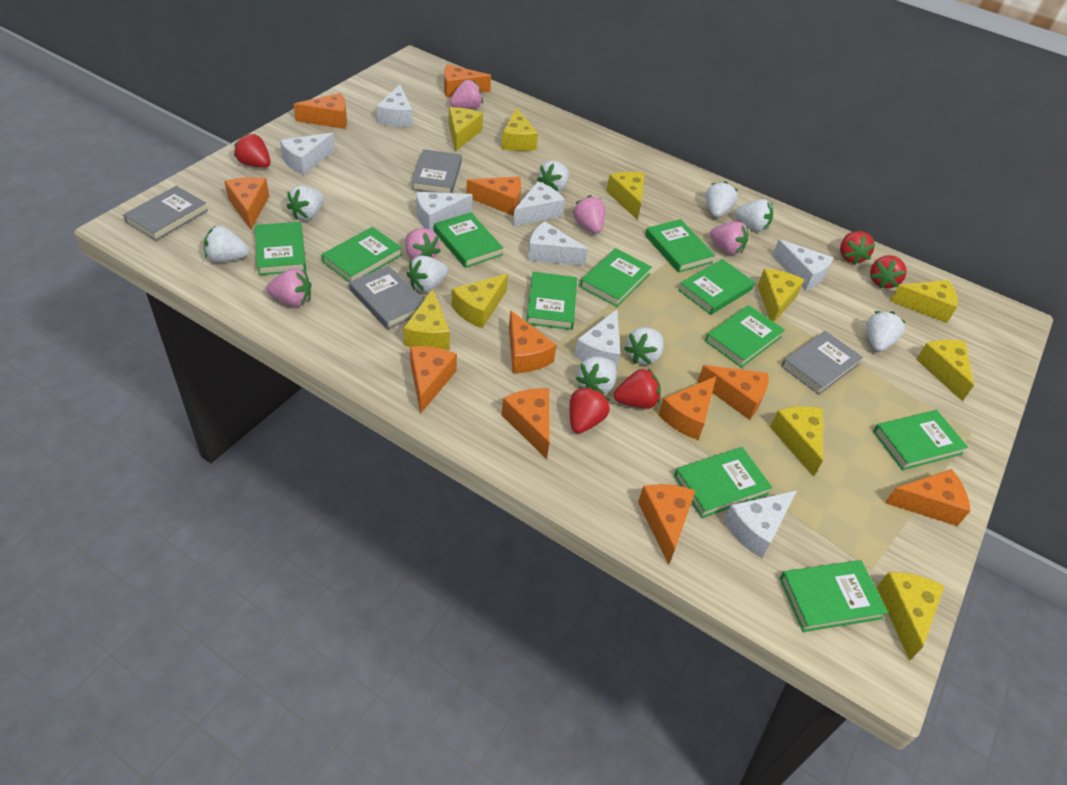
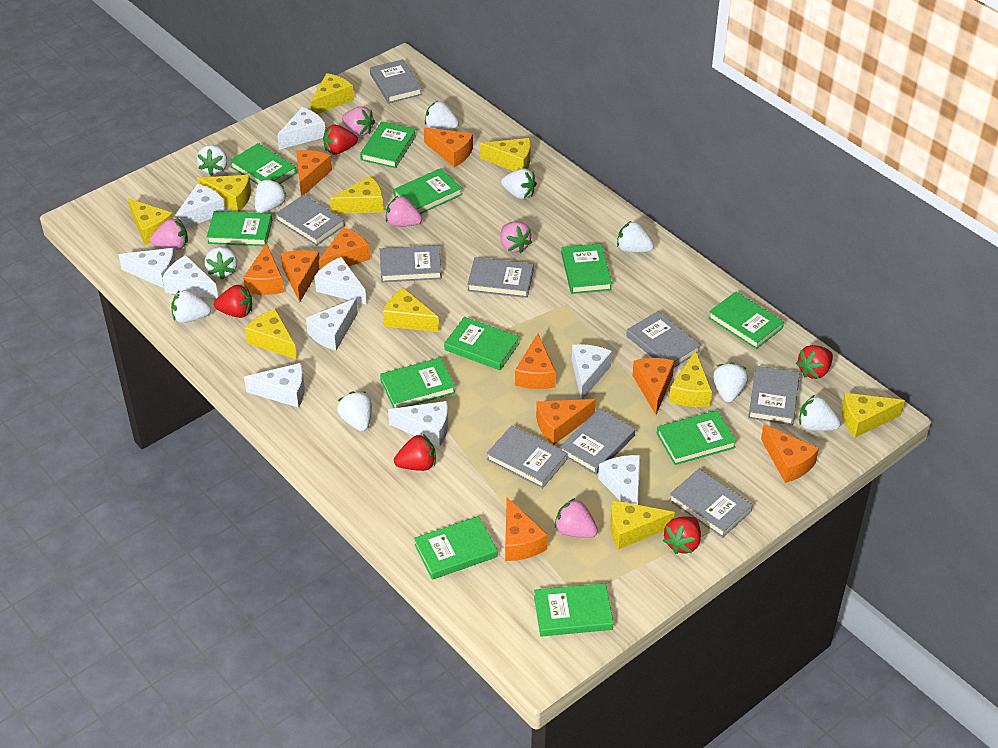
grey book: [123,186,208,241] [349,265,424,330] [412,149,462,193] [781,331,863,395] = 4 -> [275,195,345,246] [370,59,422,103] [380,245,442,282] [467,257,534,298] [486,425,567,489] [560,408,635,475] [626,311,701,368] [669,469,753,538] [748,366,800,425] = 9
orange cheese: [224,177,269,229] [294,93,347,129] [410,346,457,414] [444,64,491,98] [466,177,521,216] [501,388,550,459] [509,310,557,373] [638,484,696,565] [658,376,716,440] [697,365,769,420] [885,469,970,526] = 11 -> [243,243,284,295] [281,250,320,302] [296,150,332,196] [319,227,370,269] [424,128,473,167] [505,497,548,561] [515,333,556,389] [536,399,596,445] [632,358,674,414] [761,424,819,483] = 10
white cheese: [280,133,335,175] [377,84,412,127] [416,192,473,231] [513,181,565,226] [528,221,588,266] [574,310,620,370] [723,491,797,558] [772,239,833,291] = 8 -> [118,248,176,288] [162,255,218,298] [175,184,225,228] [244,363,305,408] [277,107,325,150] [306,298,358,351] [314,257,366,304] [388,401,448,447] [572,344,612,400] [598,455,640,505] = 10
white strawberry: [204,226,249,262] [286,186,324,220] [407,255,448,292] [537,161,569,192] [576,357,617,394] [624,327,664,365] [706,181,738,217] [735,199,773,232] [866,311,905,352] = 9 -> [171,290,211,323] [197,145,227,176] [205,246,237,280] [255,179,287,213] [337,392,372,431] [425,101,459,130] [501,168,537,199] [617,221,654,253] [713,362,748,403] [799,395,841,431] = 10

